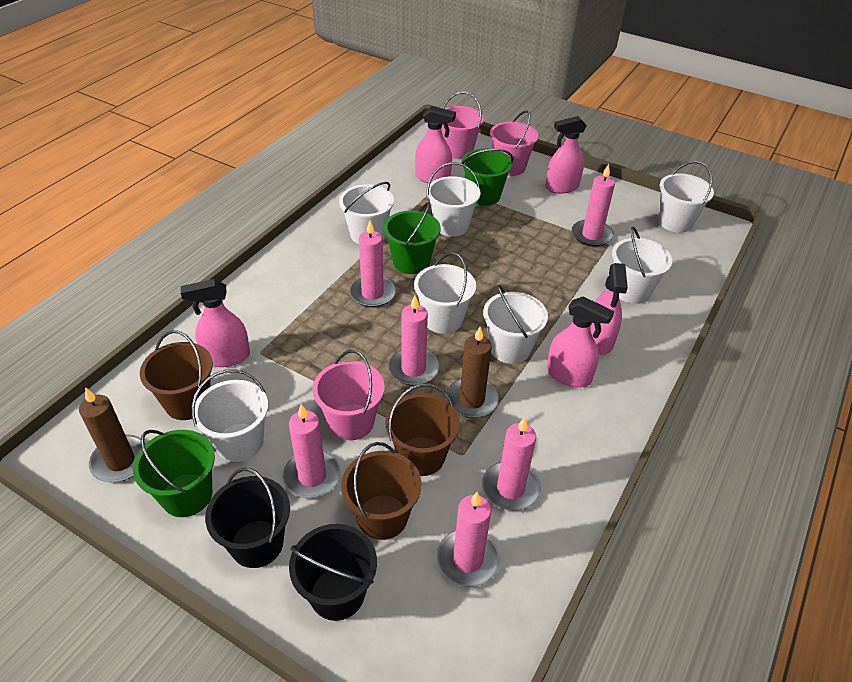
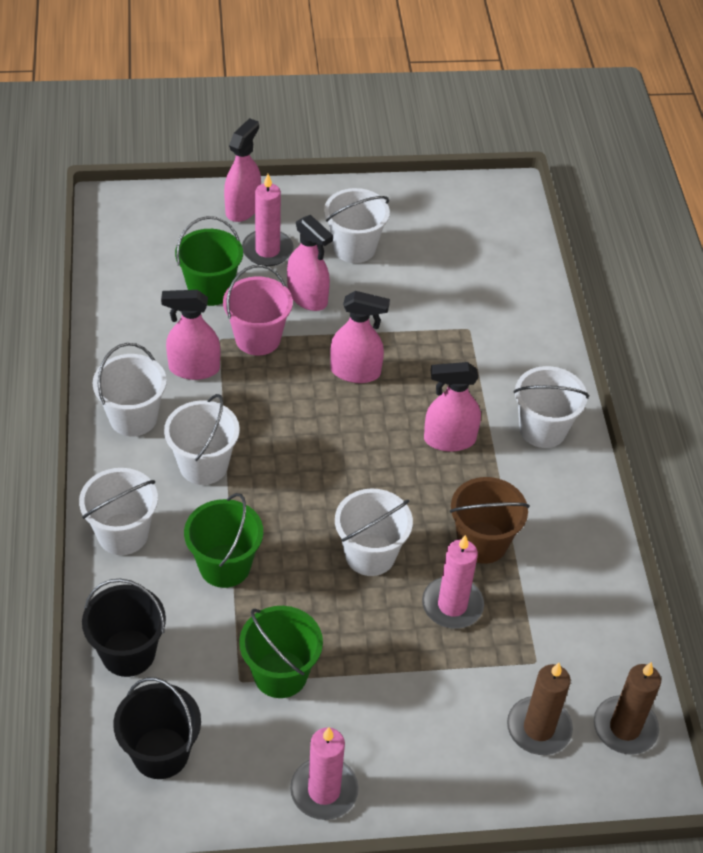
brown bucket: [140,330,213,420] [341,442,422,540] [385,383,460,476] = 3 -> [450,477,530,564] = 1
pink bucket: [313,350,385,440] [441,92,484,159] [490,110,538,176] = 3 -> [223,265,293,355] = 1
pink candle: [282,404,341,498] [349,220,396,307] [388,295,439,386] [437,492,500,587] [482,417,541,511] [572,164,615,247] = 6 -> [242,174,293,266] [290,727,359,820] [422,535,484,629] = 3
white bucket: [192,369,268,462] [339,182,394,244] [414,253,476,334] [427,162,481,237] [483,285,548,364] [612,227,672,304] [658,161,714,233] = 7 -> [79,468,158,555] [93,343,167,436] [164,394,240,485] [324,188,390,263] [335,489,413,576] [513,366,589,448] = 6

